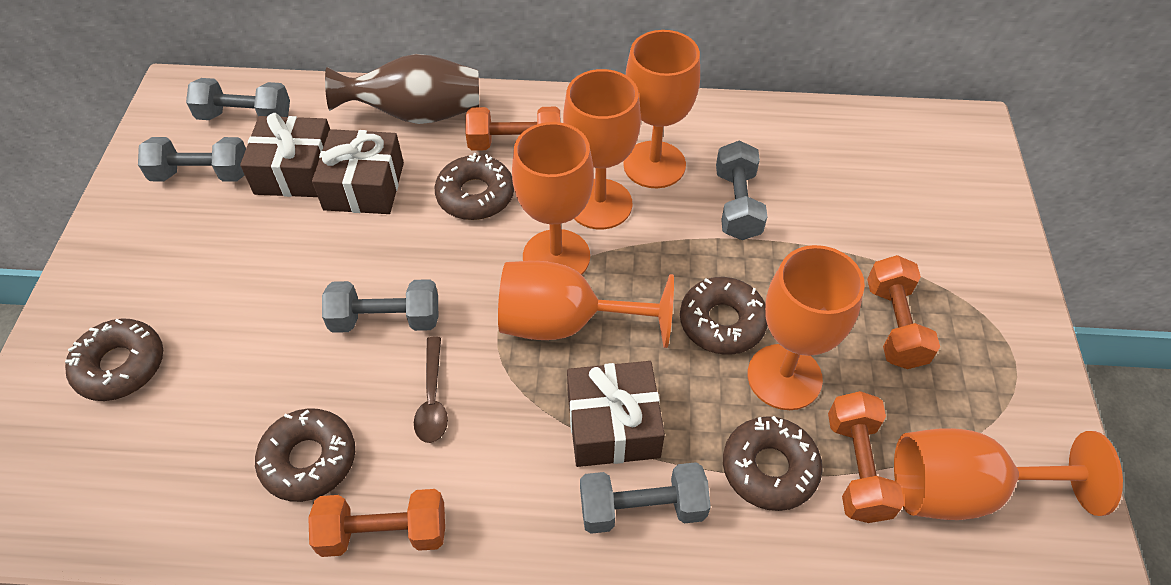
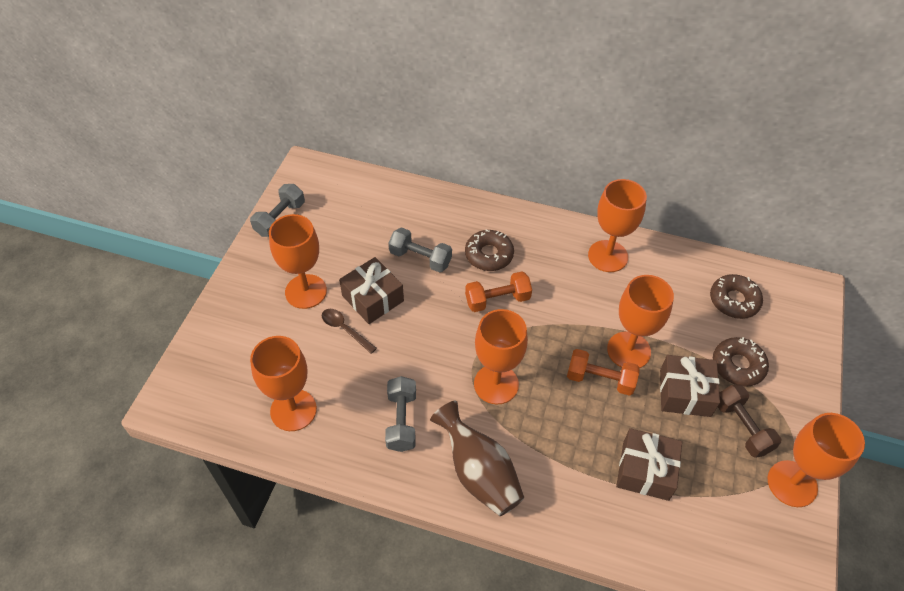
brown donut: [65,318,163,401] [255,408,355,502] [435,153,514,220] [680,277,768,355] [723,416,823,511] = 5 -> [465,230,514,271] [710,274,763,319] [713,337,769,387] = 3
brown dumbbell: none = 0 -> [718,384,781,458] = 1
grey dumbbell: [138,137,246,182] [186,78,290,120] [322,279,438,333] [580,462,711,534] [716,141,767,240] = 5 -> [250,184,305,237] [385,376,416,452] [389,227,452,273] = 3
orange dumbbell: [308,489,445,557] [466,107,561,150] [828,391,904,523] [867,255,940,369] = 4 -> [465,271,532,312] [567,349,640,396] = 2

